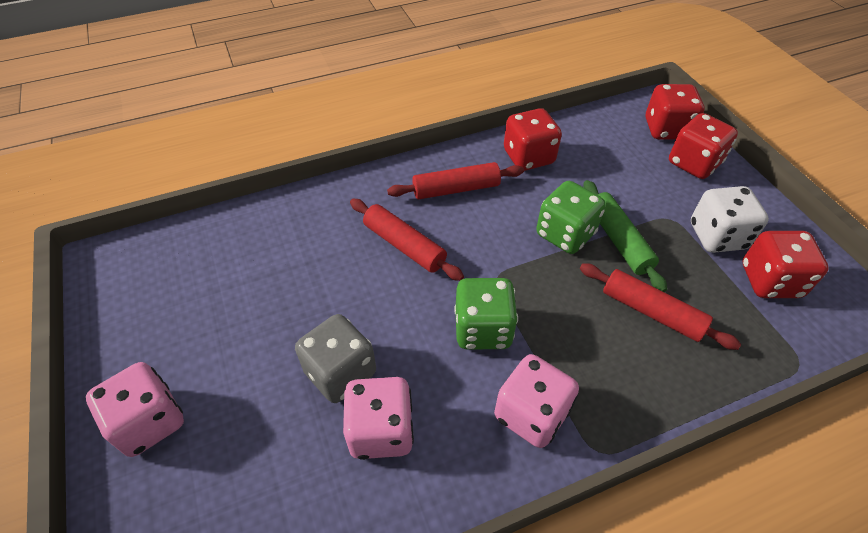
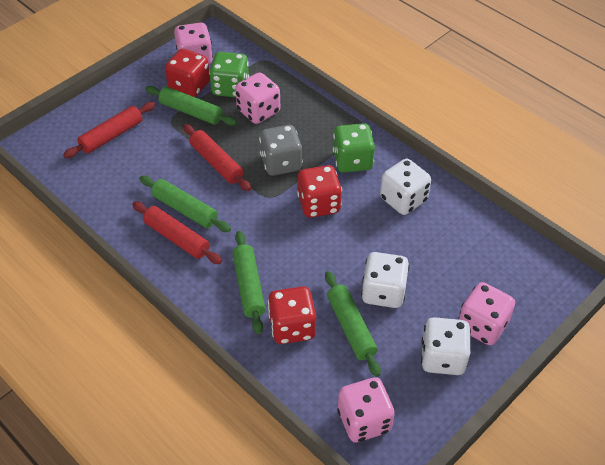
green rolling pin: [584,180,667,292] = 1 -> [139,176,231,232] [145,86,237,126] [233,231,266,334] [325,271,381,377] = 4
pink dice: [86,362,184,457] [343,377,414,460] [494,354,579,448] = 3 -> [174,22,213,64] [235,72,280,124] [337,377,395,443] [458,282,515,345] = 4
red dice: [504,108,562,171] [646,84,705,139] [669,113,738,179] [743,231,829,298] = 4 -> [165,49,210,97] [268,286,316,344] [297,165,342,218] = 3
white dice: [691,186,769,253] = 1 -> [361,252,409,308] [380,159,431,215] [421,317,471,375] = 3

